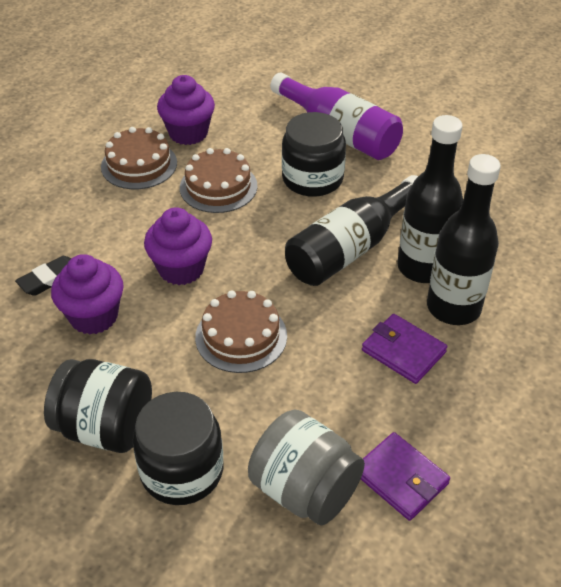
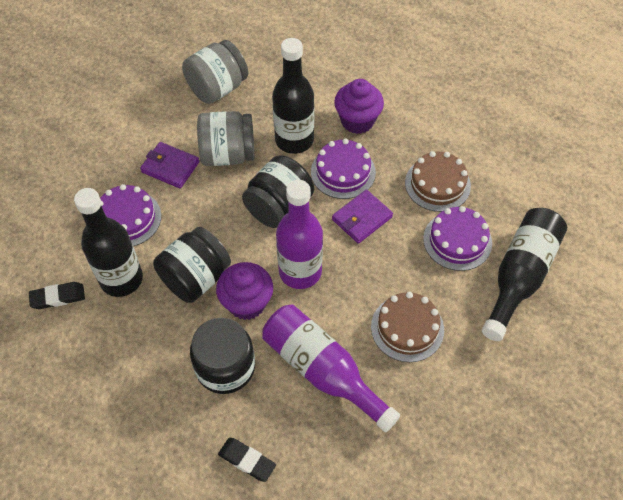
black eraser: [15,256,71,296] = 1 -> [29,282,85,309] [218,438,276,482] = 2
brown cake: [101,127,177,189] [180,148,257,213] [195,290,287,373] = 3 -> [371,292,444,362] [405,151,471,212] = 2
grey jar: [248,410,365,525] = 1 -> [182,40,248,104] [197,111,254,166] = 2
purple bottle: [270,73,403,160] = 1 -> [262,304,400,432] [276,180,323,289] = 2
purple cake: none = 0 -> [100,184,161,246] [311,139,376,199] [423,206,492,271] = 3
purple cupcake: [51,254,124,334] [144,207,212,285] [157,75,215,145] = 3 -> [216,262,273,320] [334,79,384,134] = 2

